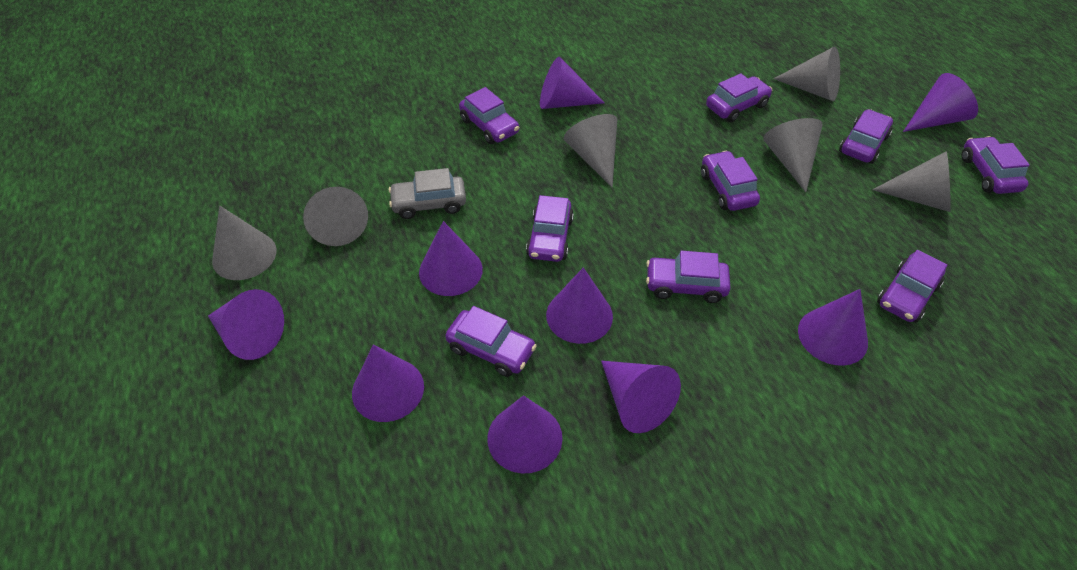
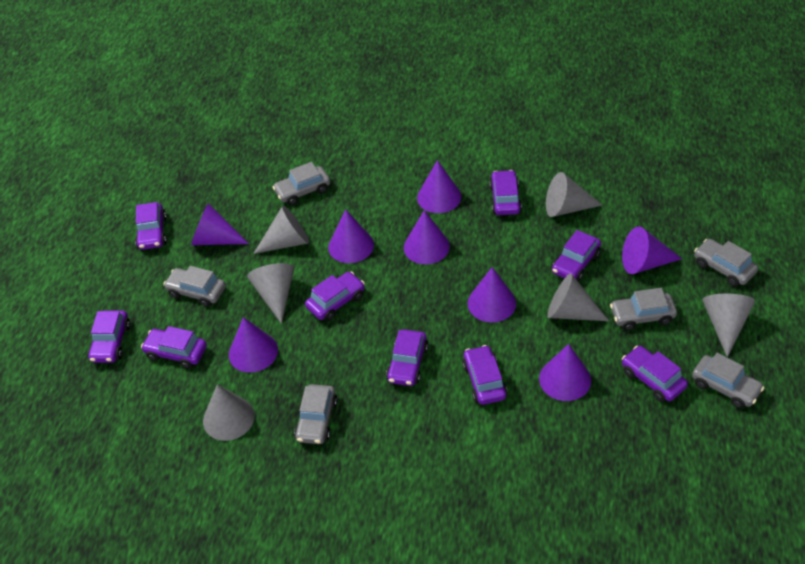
grey car: [389,168,466,219] = 1 -> [163,266,226,307] [273,162,330,205] [294,384,338,444] [610,288,677,331] [692,353,764,409] [694,239,758,287] = 6
purple cone: [208,289,284,360] [352,344,424,422] [419,221,483,296] [487,395,563,474] [540,57,604,109] [546,267,613,344] [601,361,681,433] [798,289,868,366] [903,73,978,132] = 9 -> [191,203,249,245] [229,317,278,373] [328,210,374,263] [404,210,450,264] [417,160,461,213] [468,267,516,323] [539,344,591,401] [622,227,682,274] = 8

